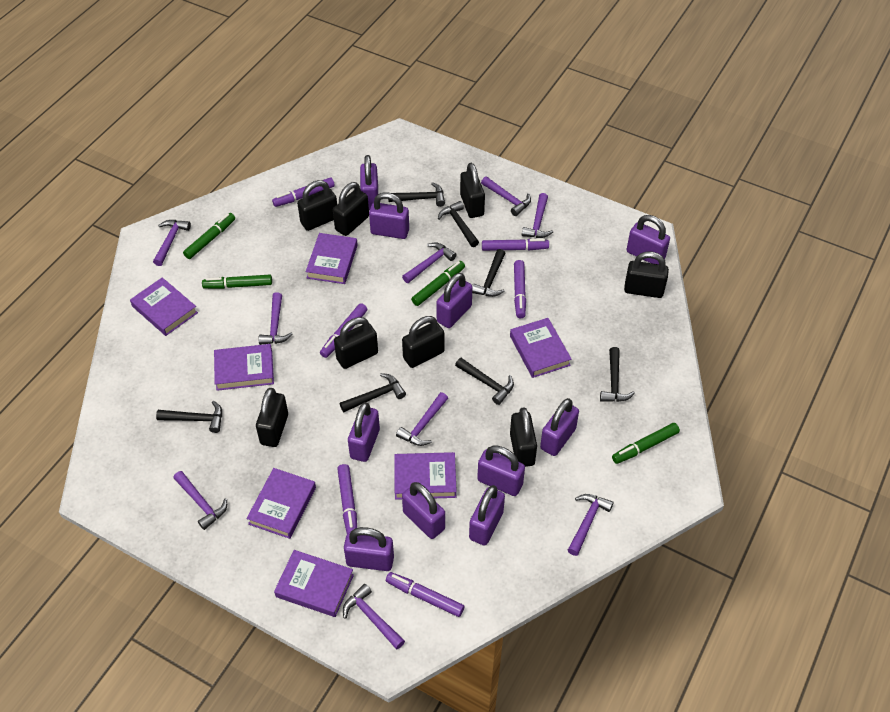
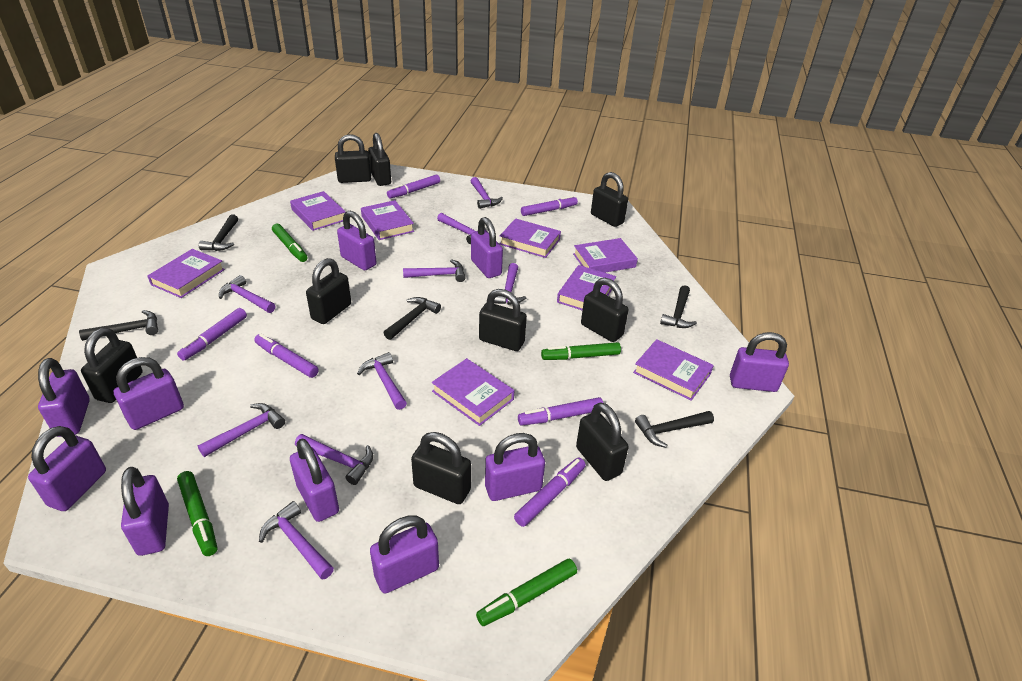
black hammer: [156,401,222,433] [340,373,406,412] [388,182,445,207] [438,201,479,247] [455,358,514,405] [472,249,506,297] [600,347,635,402] = 7 -> [79,310,158,341] [199,214,238,251] [384,297,441,340] [635,411,714,448] [660,285,697,328] = 5
black padlock: [256,388,288,447] [297,180,337,231] [333,182,369,236] [334,317,378,369] [402,316,445,368] [460,163,485,218] [510,408,537,467] [624,252,669,298] = 8 -> [81,328,143,403] [306,258,351,324] [335,134,371,183] [368,133,391,186] [411,432,471,504] [479,289,527,351] [576,402,629,481] [581,278,628,342] [591,172,628,227] = 9
purple book: [130,277,198,336] [214,344,274,391] [246,468,316,539] [274,550,354,617] [306,233,358,284] [394,452,457,500] [510,318,571,378] = 7 -> [147,249,225,298] [290,191,346,231] [361,200,414,240] [432,358,514,426] [499,218,561,258] [557,265,616,310] [573,238,638,273] [633,339,714,401] = 8

